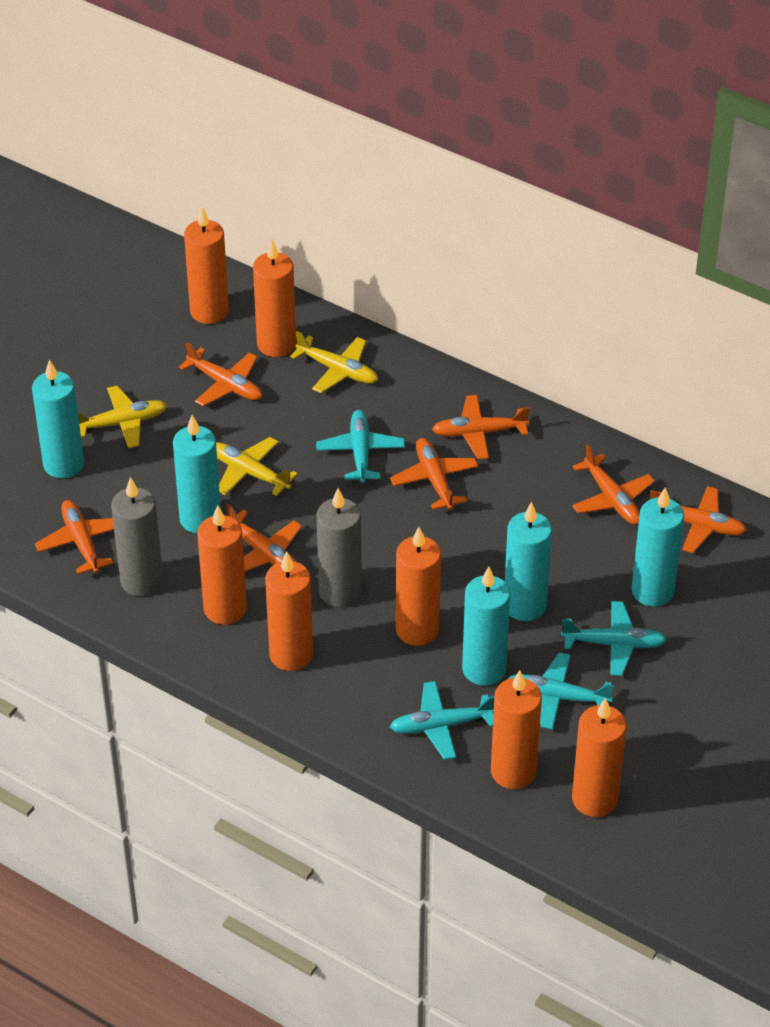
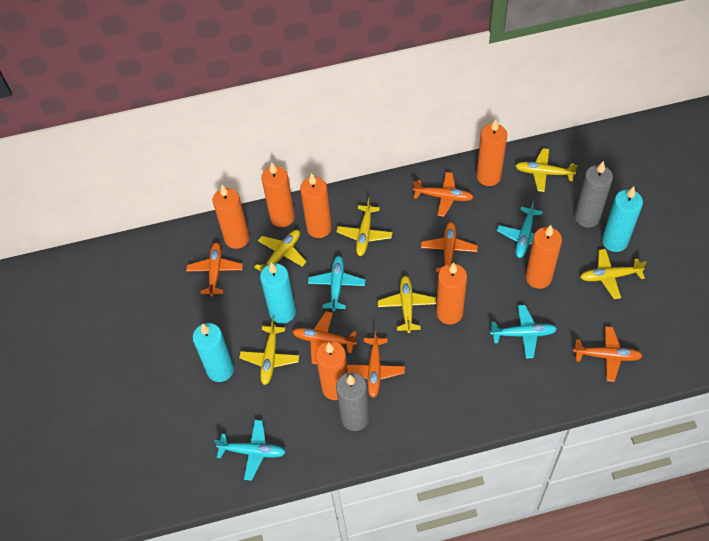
orange plane: [35,500,114,574] [179,342,262,406] [226,504,302,572] [390,438,479,510] [432,395,530,459] [572,444,655,525] [650,486,747,553] = 7 -> [186,242,243,297] [292,311,357,364] [347,330,405,398] [413,172,474,217] [421,222,478,272] [573,326,643,382] = 6
turquoise candle: [32,359,84,479] [173,415,221,534] [462,567,510,686] [505,502,552,621] [632,487,684,607] = 5 -> [193,323,234,382] [260,262,296,324] [602,186,643,252] = 3
yellow plane: [78,385,167,448] [216,437,298,496] [290,331,378,393] = 3 -> [239,319,299,385] [254,230,306,271] [337,198,392,256] [378,276,436,333] [515,148,578,192] [580,249,647,299] = 6

